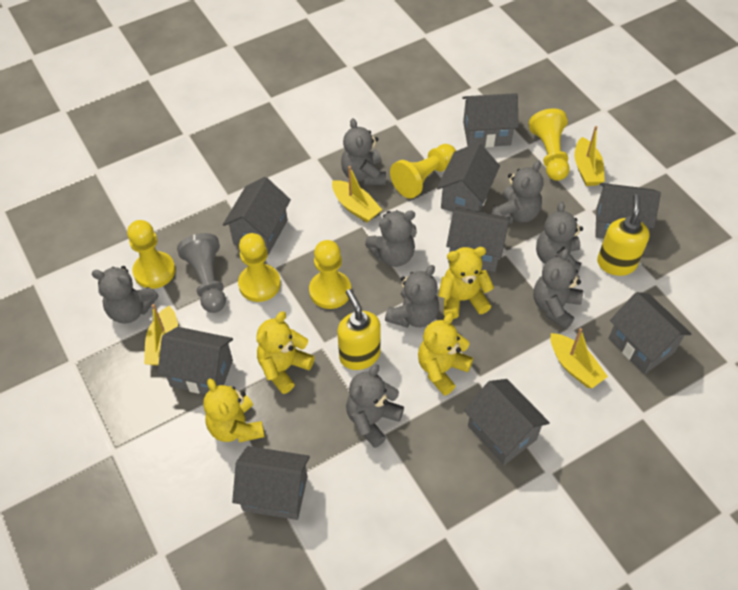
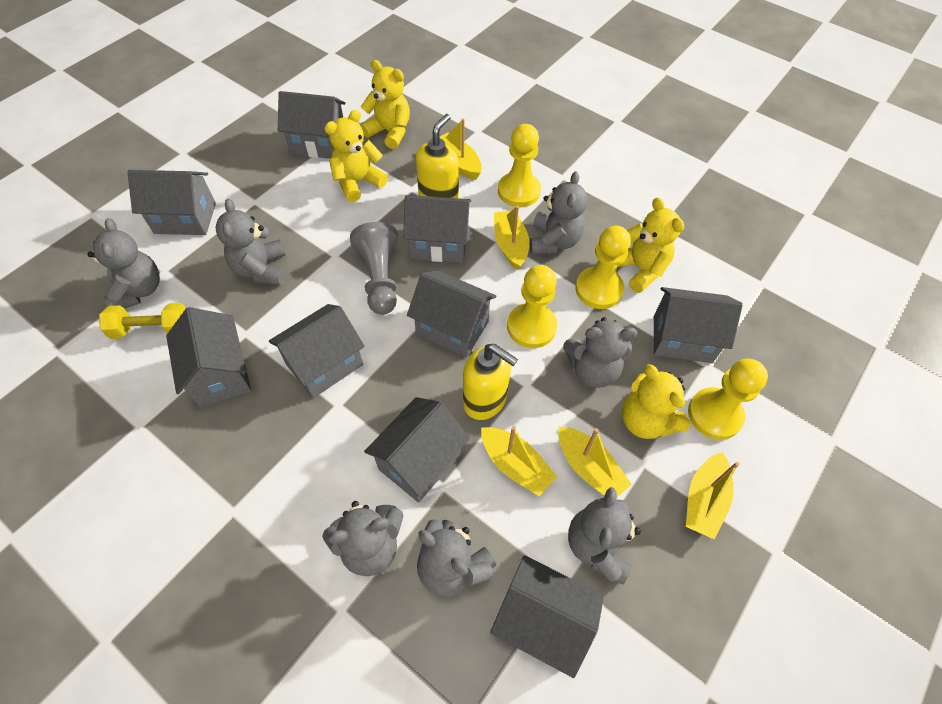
grey teddy bear: [92,266,159,324] [341,118,386,185] [346,364,404,448] [365,210,417,267] [385,265,439,328] [492,160,543,224] [533,249,583,330] [536,201,583,275] = 8 -> [87,218,160,309] [216,199,285,285] [322,501,404,576] [417,519,496,597] [530,171,587,254] [563,317,638,388] [568,487,641,584] = 7
yellow boat: [144,304,178,366] [332,166,382,222] [551,328,608,388] [574,126,605,186] = 4 -> [439,118,482,180] [481,426,557,496] [494,205,529,270] [558,426,632,497] [686,452,740,539] = 5
yellow dumbbell: none = 0 -> [99,303,186,339] = 1
yellow pawn: [127,220,175,289] [238,233,281,302] [309,240,351,309] [390,144,456,199] [529,108,570,181] = 5 -> [498,124,541,207] [507,265,557,348] [575,226,631,309] [688,358,768,440] = 4

